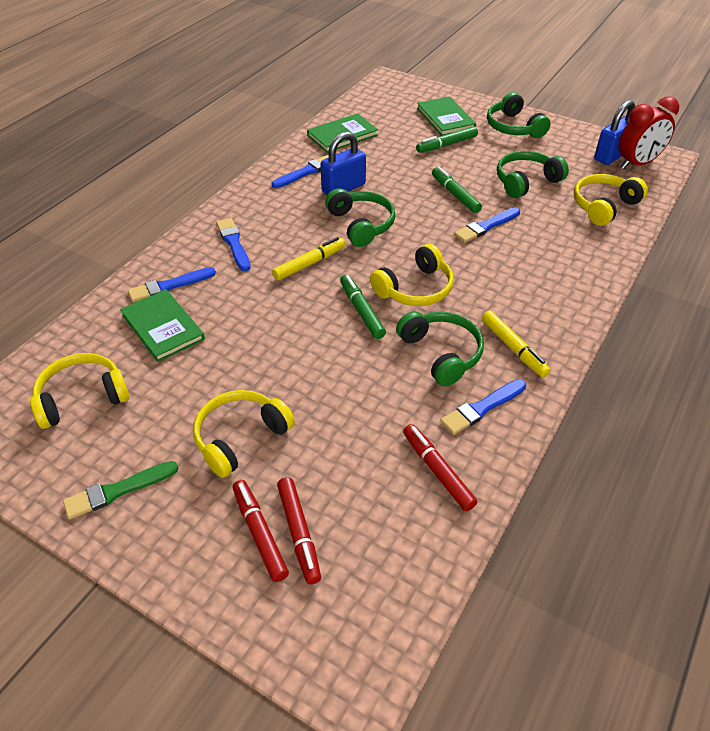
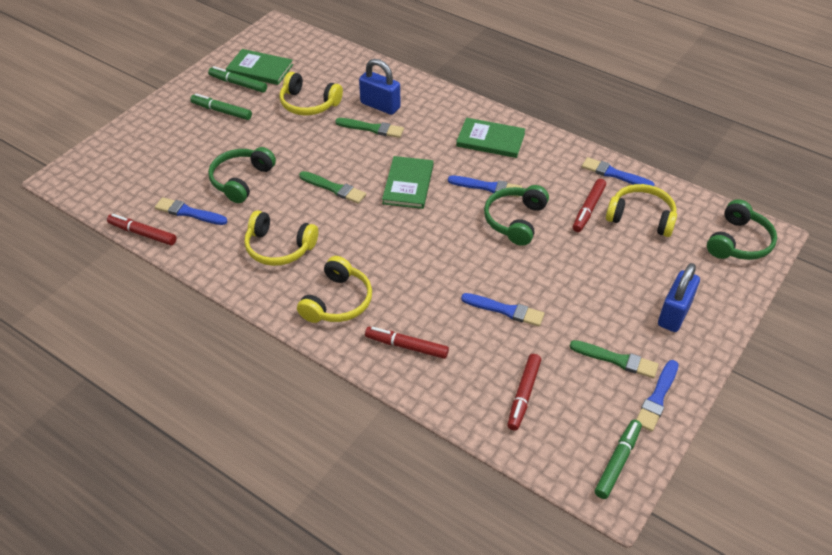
green brush: [63,461,179,519] = 1 -> [299,171,366,204] [335,118,404,138] [570,340,659,378] = 3
green headphones: [325,188,395,247] [396,311,484,386] [487,92,551,138] [497,151,569,198] = 4 -> [208,147,276,203] [484,185,549,246] [707,199,777,260] = 3
red clock: [619,97,679,169] = 1 -> none = 0
red marker: [233,480,289,582] [277,477,321,584] [403,424,477,511] = 3 -> [107,214,177,245] [365,327,449,359] [507,354,541,431] [573,179,606,232] = 4
yellow marker: [272,237,345,281] [482,310,551,378] = 2 -> none = 0

